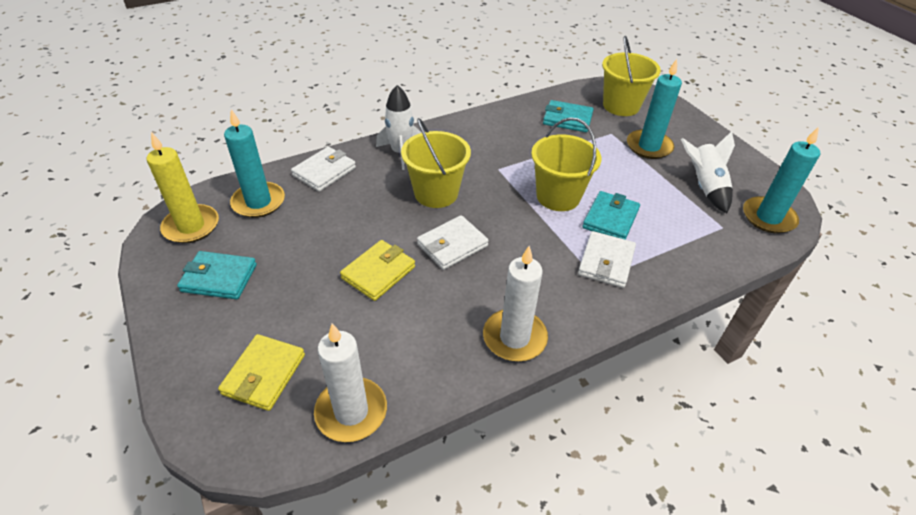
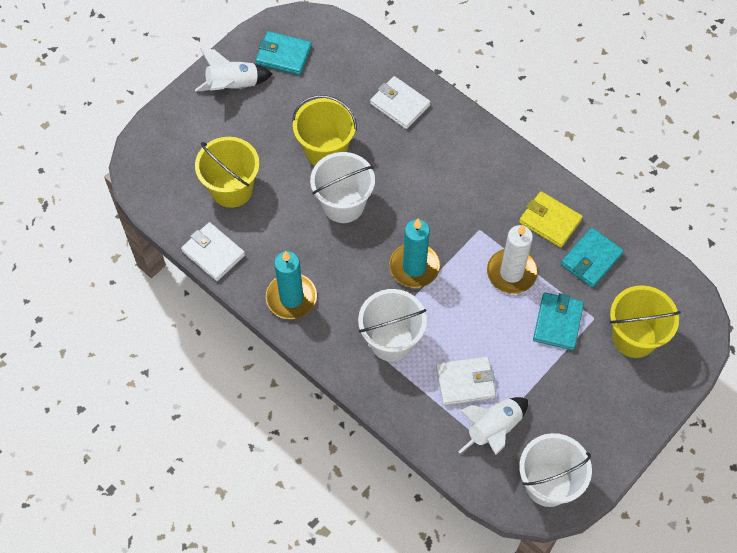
turquoise candle: [224,109,285,218] [627,59,682,159] [743,127,820,233] = 3 -> [266,251,317,319] [389,219,440,288] = 2
white bucket: none = 0 -> [310,152,375,223] [358,289,427,361] [519,433,592,507] = 3
white candle: [314,323,387,442] [483,246,548,361] = 2 -> [487,225,538,294] = 1
yellow candle: [146,132,219,243] = 1 -> none = 0
yellow wallet: [218,334,305,411] [340,240,415,301] = 2 -> [519,191,583,248] = 1

